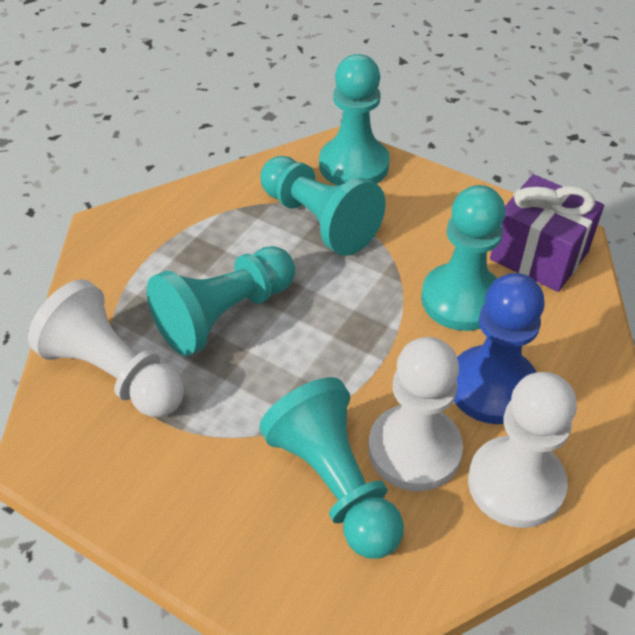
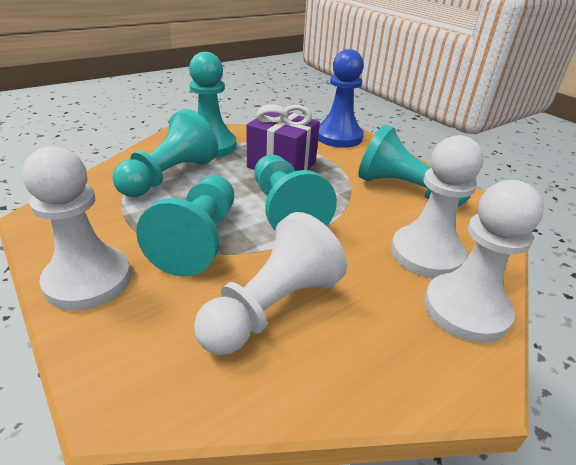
white pawn: [28,279,184,417] [368,337,463,491] [468,372,577,528] = 3 -> [22,146,131,311] [194,212,347,355] [391,135,483,278] [424,180,544,343] = 4

